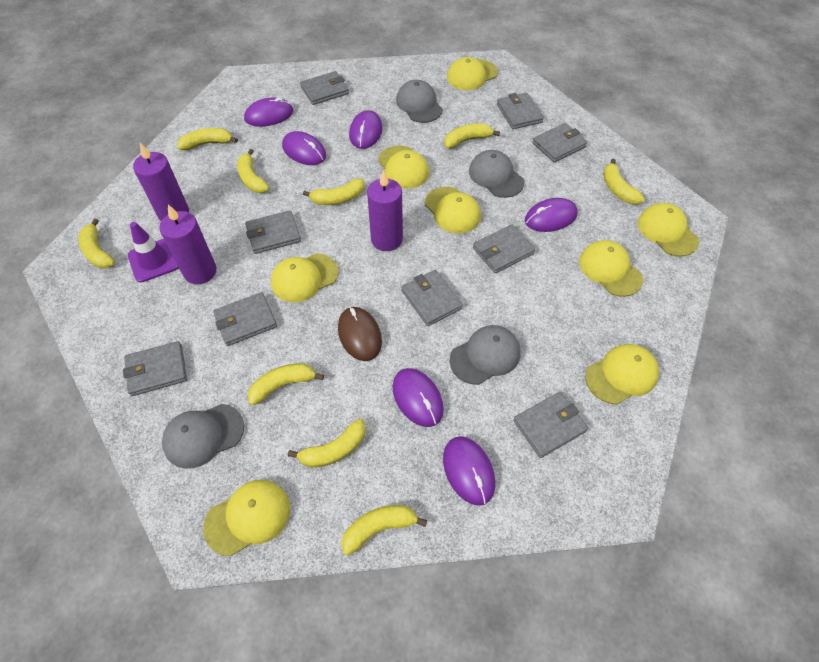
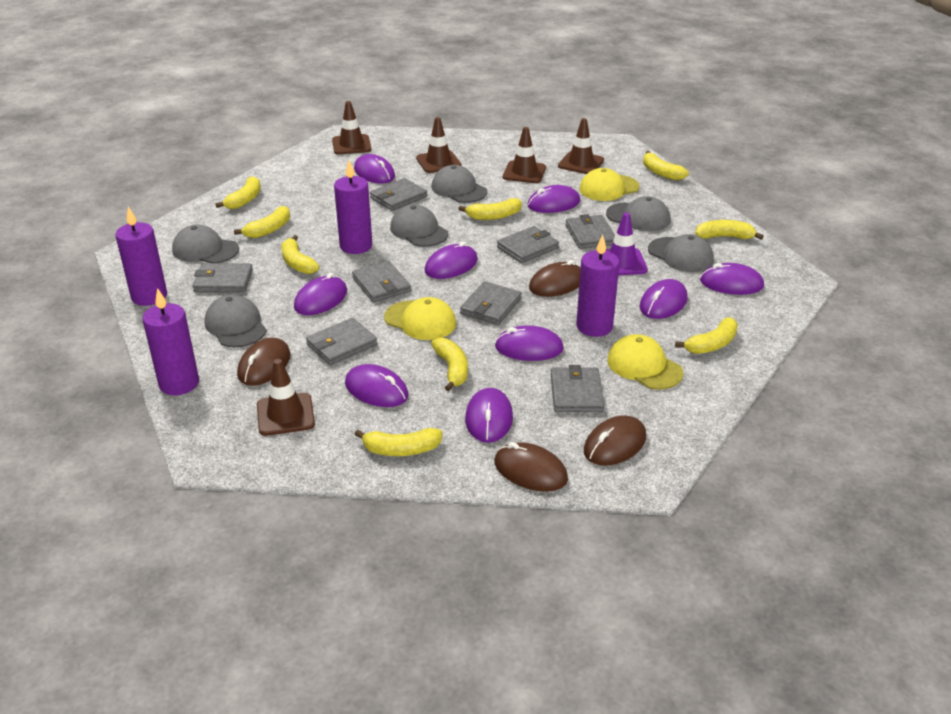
brown mouse: [338,307,382,361] = 1 -> [237,338,291,386] [494,442,568,492] [529,260,581,297] [584,415,646,466] = 4
brown traffic cone: none = 0 -> [257,359,315,436] [332,101,371,154] [416,117,462,173] [503,127,546,183] [558,118,604,174] = 5
grey cap: [162,404,244,469] [396,80,443,123] [450,325,521,385] [469,150,524,198] = 4 -> [172,225,239,263] [205,295,267,347] [390,204,448,247] [431,165,488,203] [606,196,671,231] [648,234,714,272] = 6
grey wallet: [123,341,187,396] [213,292,277,346] [245,210,301,254] [300,71,349,105] [401,270,463,326] [473,225,535,273] [497,93,544,129] [513,392,588,458] [532,123,588,162] = 9 -> [192,263,253,293] [306,318,377,365] [352,261,411,302] [370,178,427,211] [460,281,522,325] [497,226,559,263] [551,365,604,412] [566,214,615,249] = 8
purple candle: [133,143,189,221] [159,205,217,284] [367,170,403,251] = 3 -> [115,207,167,306] [142,288,199,395] [334,160,372,254] [576,235,620,337] = 4
purple mouse: [244,97,293,127] [282,131,326,165] [349,110,383,149] [393,368,444,427] [443,436,495,506] [525,198,578,232] = 6 -> [294,273,347,315] [345,364,409,407] [354,154,395,184] [425,242,478,279] [465,388,513,443] [495,326,564,361] [527,185,580,213] [640,279,687,319] [700,263,764,295] = 9
yellow cap: [203,480,290,556] [271,254,339,302] [378,146,429,189] [425,187,481,233] [447,57,498,90] [579,240,643,297] [586,344,659,405] [638,203,699,257] = 8 -> [384,297,456,340] [579,168,640,201] [607,334,683,390] = 3

